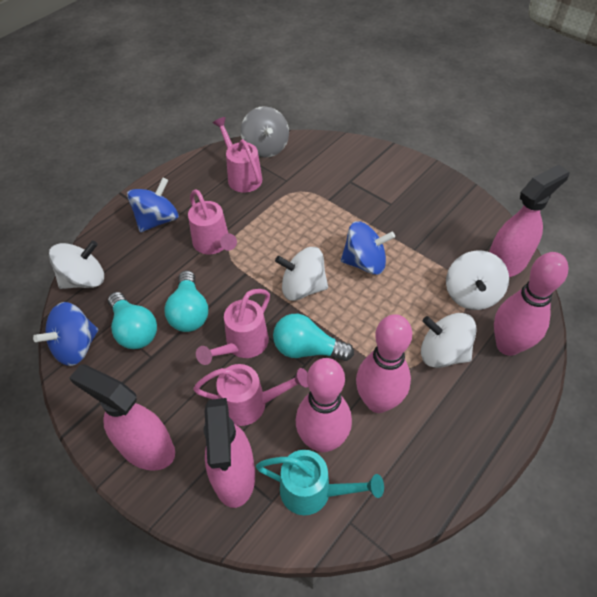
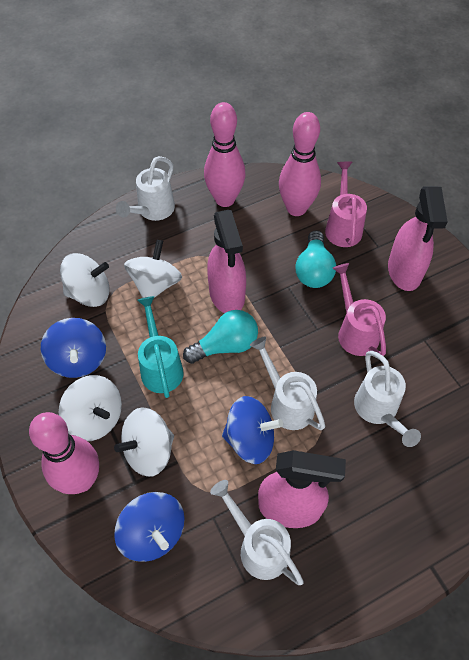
grey spinning top: [241,106,289,158] = 1 -> none = 0
pink watering can: [188,189,237,254] [193,364,308,426] [196,289,270,365] [213,117,262,192] = 4 -> [325,161,367,247] [333,263,386,356] = 2
turquoise light bulb: [108,292,157,349] [165,271,208,332] [273,314,354,361] = 3 -> [183,310,258,364] [296,230,336,288] = 2
white watering can: none = 0 -> [116,156,175,221] [210,480,304,585] [250,337,325,430] [354,351,421,447] = 4

